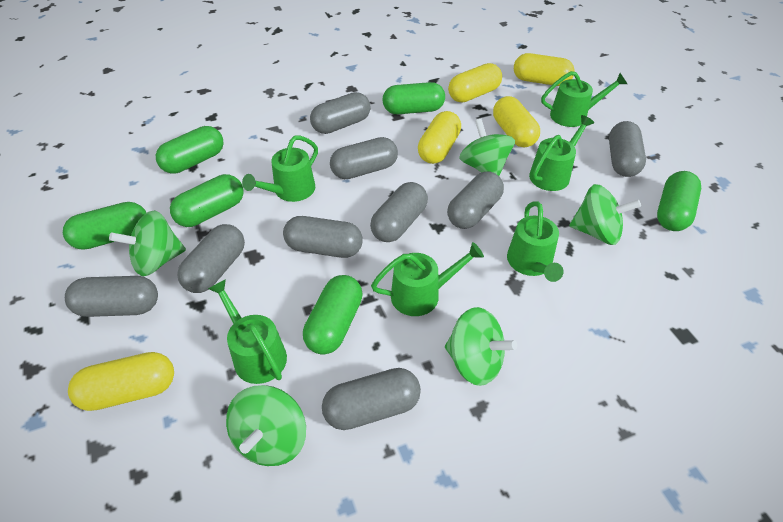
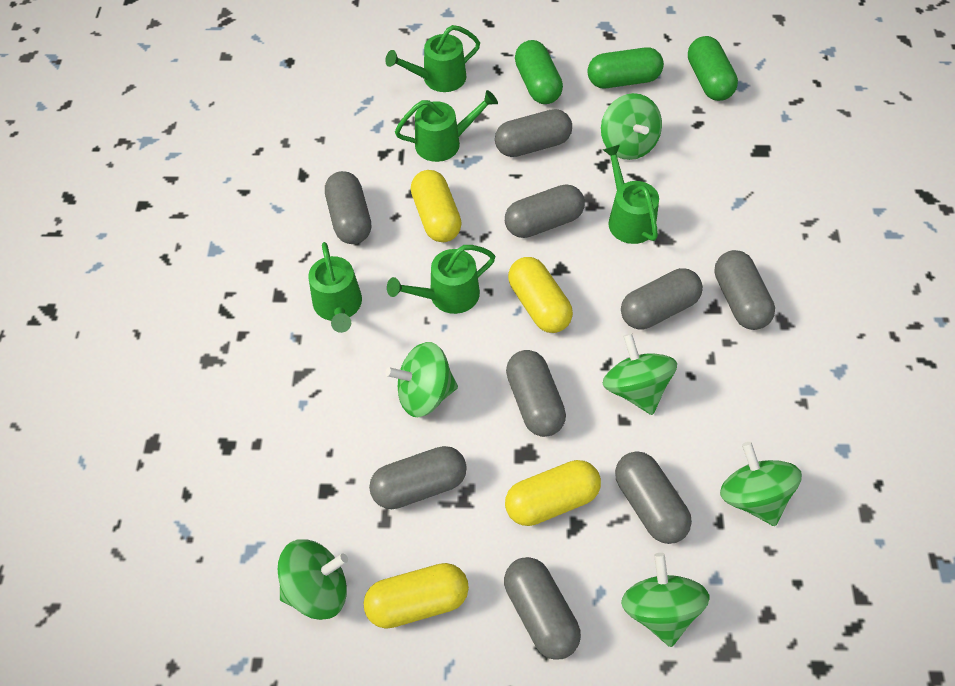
green capsule: [63,202,147,250] [156,126,224,174] [170,174,244,227] [303,275,363,355] [383,82,445,114] [657,171,701,231] = 6 -> [515,40,563,104] [587,47,664,88] [688,36,738,101] = 3
green spinning top: [109,210,186,276] [226,385,306,466] [445,307,517,386] [459,119,515,176] [569,184,641,245] = 5 -> [278,539,348,620] [386,342,458,417] [601,93,662,160] [603,333,677,415] [621,553,709,647] [720,442,802,526] = 6
green watering can: [208,279,287,384] [242,135,318,202] [371,242,484,316] [507,201,564,282] [529,115,594,191] [541,71,627,127] = 6 -> [308,242,362,333] [385,25,480,92] [387,245,495,314] [395,90,498,162] [603,145,659,244] = 5
yellow capsule: [68,352,174,411] [418,111,461,164] [448,63,502,102] [493,96,540,148] [514,53,575,86] = 5 -> [363,563,469,629] [411,170,462,242] [505,460,601,526] [508,257,573,333] = 4

